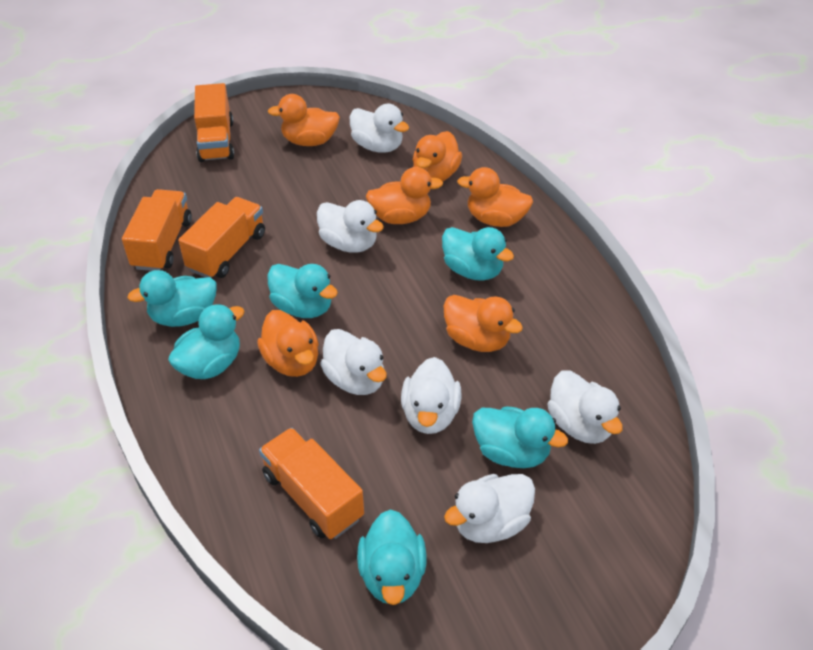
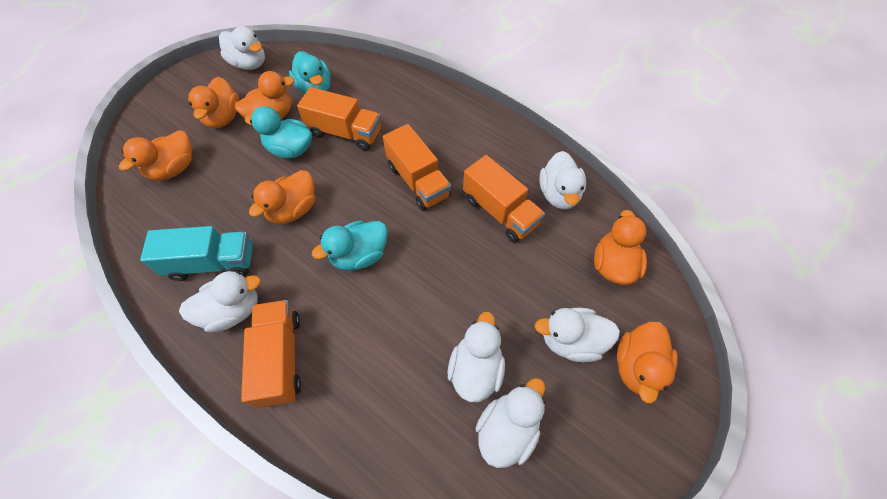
turquoise duck: [127,270,216,327] [168,304,245,379] [267,264,338,318] [357,509,426,605] [442,227,514,281] [472,406,568,468] = 6 -> [245,106,312,159] [289,51,331,95] [312,220,388,271] = 3
turquoise truck: none = 0 -> [140,226,253,281] = 1

